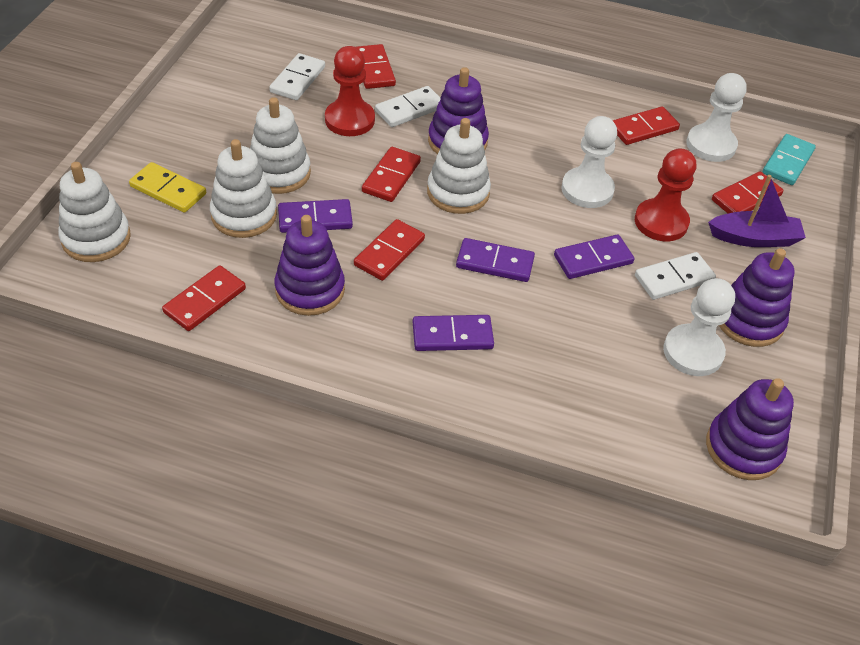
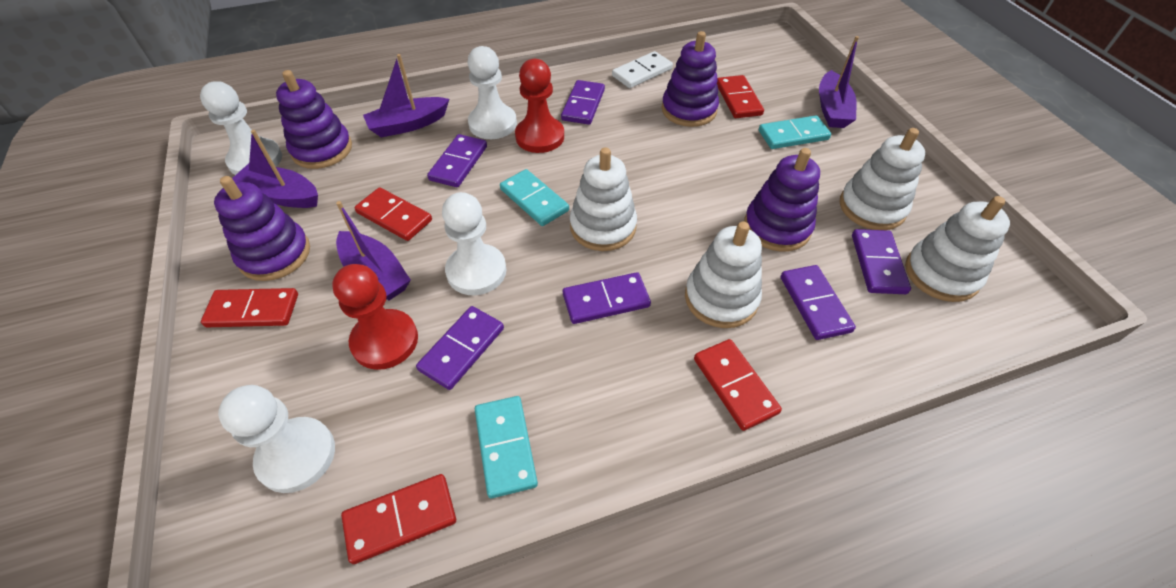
purple boat: [708,175,806,247] = 1 -> [232,130,318,208] [336,201,411,301] [363,54,449,138] [819,36,859,128] = 4
purple domino: [278,199,353,233] [413,315,494,351] [456,238,535,282] [554,234,634,279] = 4 -> [416,306,504,390] [427,134,487,187] [561,80,605,125] [563,272,651,324] [781,265,856,340] [852,229,911,294] = 6
red domino: [162,265,246,331] [354,219,425,281] [356,44,396,89] [362,147,421,202] [612,106,680,145] [712,171,783,213] = 6 -> [201,288,298,327] [341,474,456,564] [354,187,432,241] [694,339,782,431] [717,75,764,118] = 5
turquoise domino: [763,134,816,185] = 1 -> [475,396,538,498] [500,169,569,226] [759,115,831,149] = 3
white domino: [269,53,325,100] [375,86,441,127] [635,252,716,300] = 3 -> [612,51,673,88] = 1
white pawn: [561,116,617,208] [663,278,735,376] [686,73,747,162] = 3 -> [200,81,282,175] [218,385,335,493] [442,192,506,295] [468,46,517,139] = 4
yellow domino: [129,162,206,213] = 1 -> none = 0

